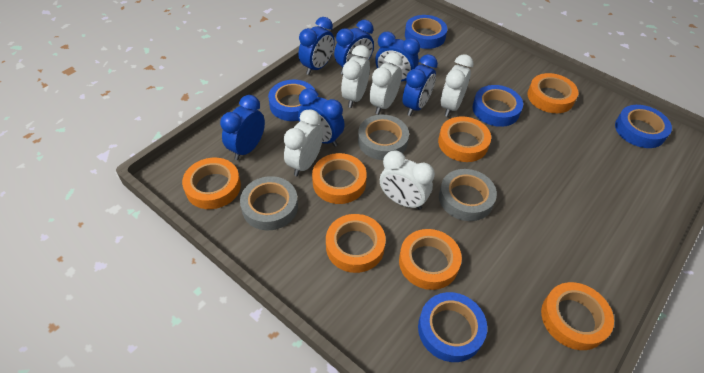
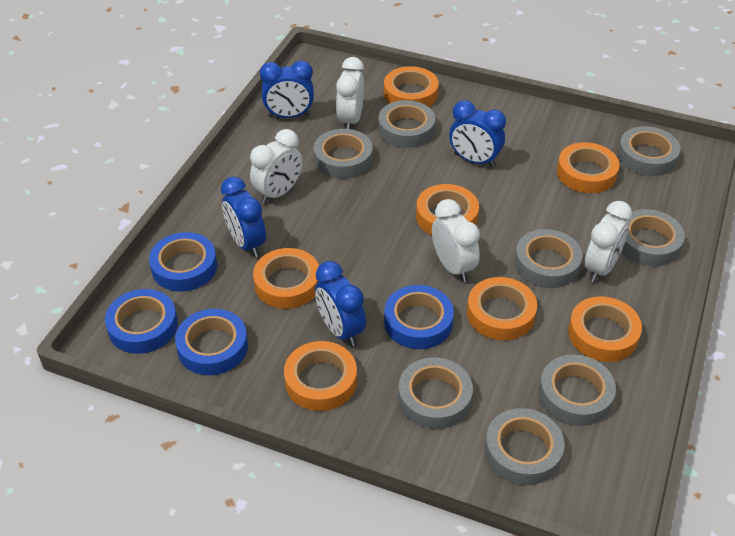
blue clock: [220,95,265,160] [298,17,335,75] [298,88,345,147] [334,20,374,75] [375,32,420,82] [403,54,438,116] = 6 -> [221,177,266,257] [260,60,314,118] [315,261,366,346] [449,100,506,167] = 4
blue tape: [268,80,315,121] [405,15,447,49] [418,292,487,362] [473,85,523,127] [615,105,672,148] = 5 -> [105,289,178,354] [149,232,217,291] [175,309,248,375] [384,285,454,349] = 4
grey tape: [240,176,298,230] [358,115,409,160] [439,169,497,221] = 3 -> [314,129,372,179] [378,100,435,148] [398,357,473,429] [485,408,564,485] [515,229,582,288] [539,354,616,426] [618,126,680,176] [621,209,685,266] = 8
white clock: [284,109,323,176] [341,45,370,108] [370,52,403,115] [380,150,435,210] [441,54,474,117] = 5 -> [250,129,302,204] [336,57,364,129] [432,199,480,282] [584,201,632,283] = 4

